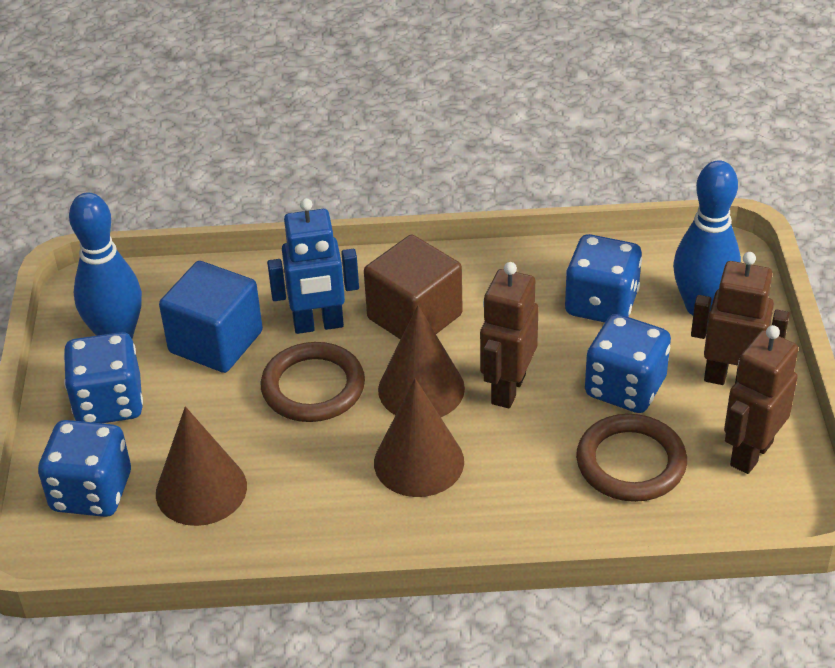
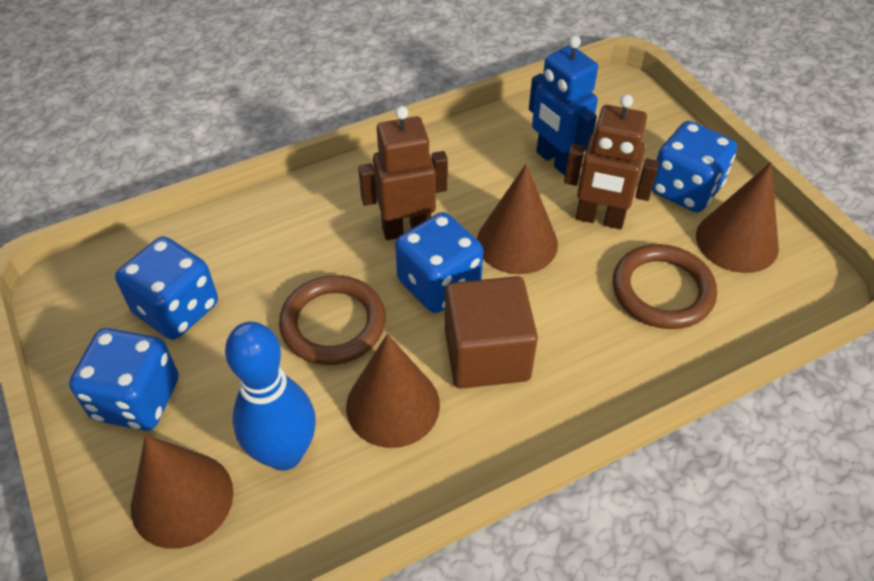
blue bowling pin: [69,192,142,338] [673,160,741,315] = 2 -> [225,322,316,471] = 1
blue cube: [159,261,263,373] = 1 -> none = 0
brown cone: [156,407,247,526] [374,378,464,497] [378,305,465,417] = 3 -> [131,435,233,549] [346,334,440,448] [477,164,558,274] [696,162,779,273] = 4
brown robot: [480,262,539,409] [691,252,790,385] [724,325,799,474] = 3 -> [358,106,448,240] [564,94,659,229] = 2

